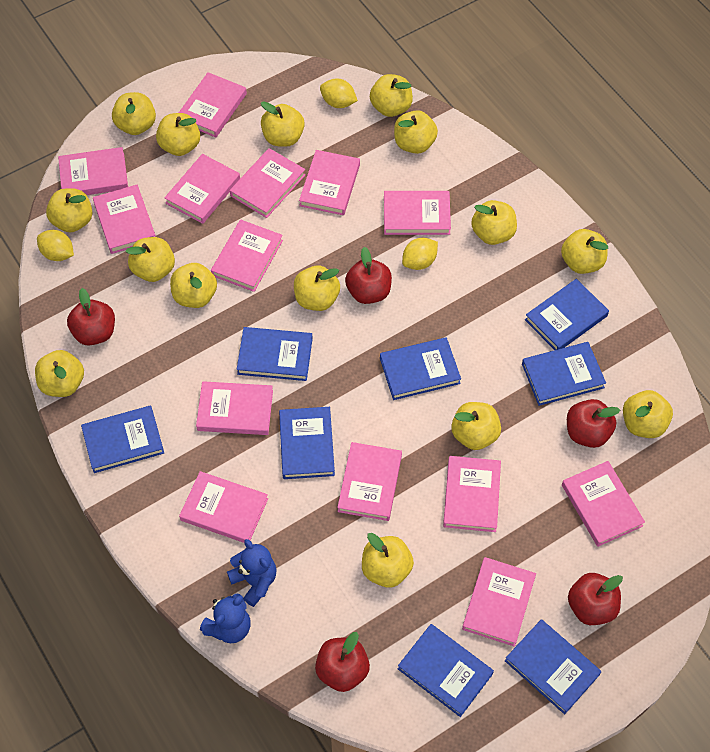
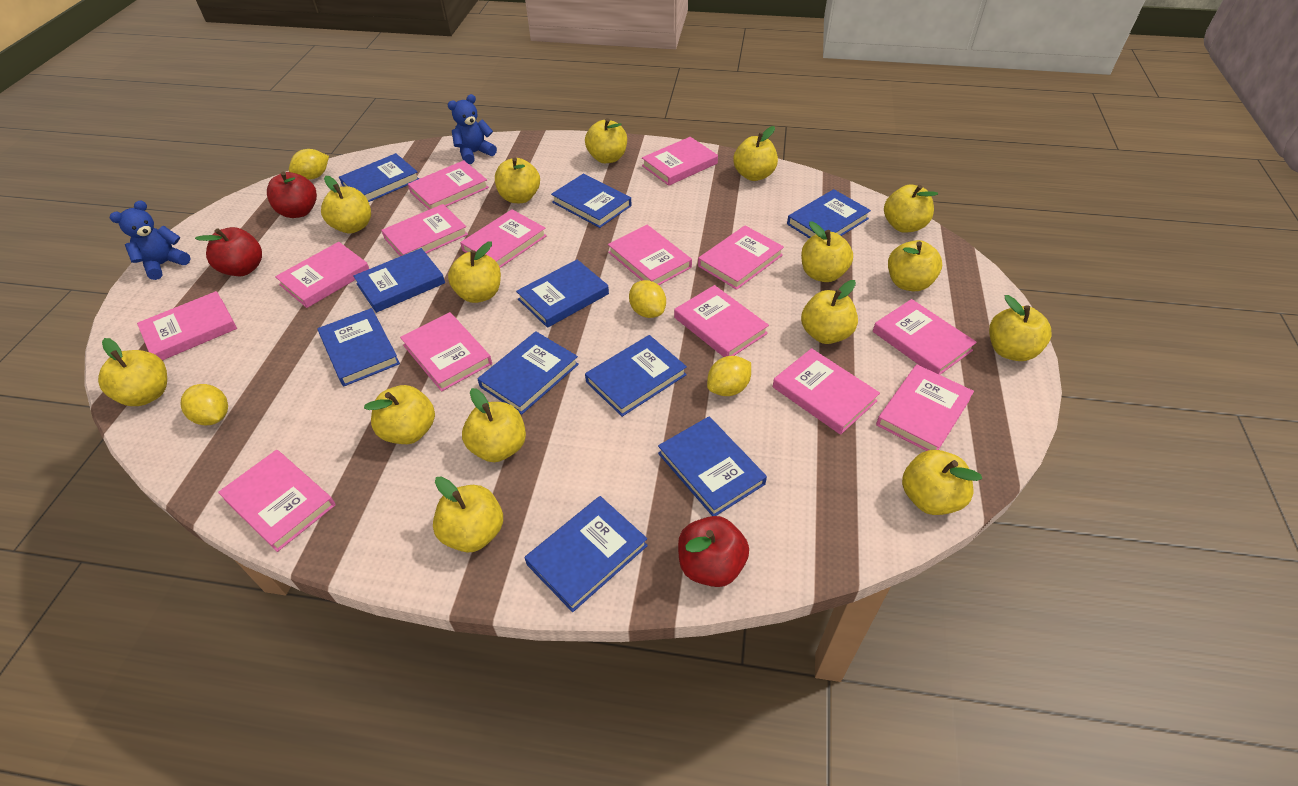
blue book: [81,405,164,473] [237,327,313,381] [279,407,335,479] [380,337,461,400] [398,624,494,717] [505,619,602,714] [522,342,606,406] [525,279,609,350] = 8 -> [318,308,400,386] [339,153,419,202] [353,248,445,313] [478,331,579,415] [516,259,609,328] [524,496,648,612] [551,174,632,228] [585,335,687,417] [658,416,767,516] [787,189,871,238] = 10
red apple: [67,288,115,346] [315,632,370,692] [345,247,392,304] [567,399,620,448] [568,573,623,625] = 5 -> [195,227,262,276] [267,172,317,218] [678,516,749,587] = 3
yellow lemon: [37,230,74,261] [320,79,358,108] [402,238,438,270] = 3 -> [180,384,228,425] [289,149,329,180] [629,280,666,318] [707,356,751,396] = 4

